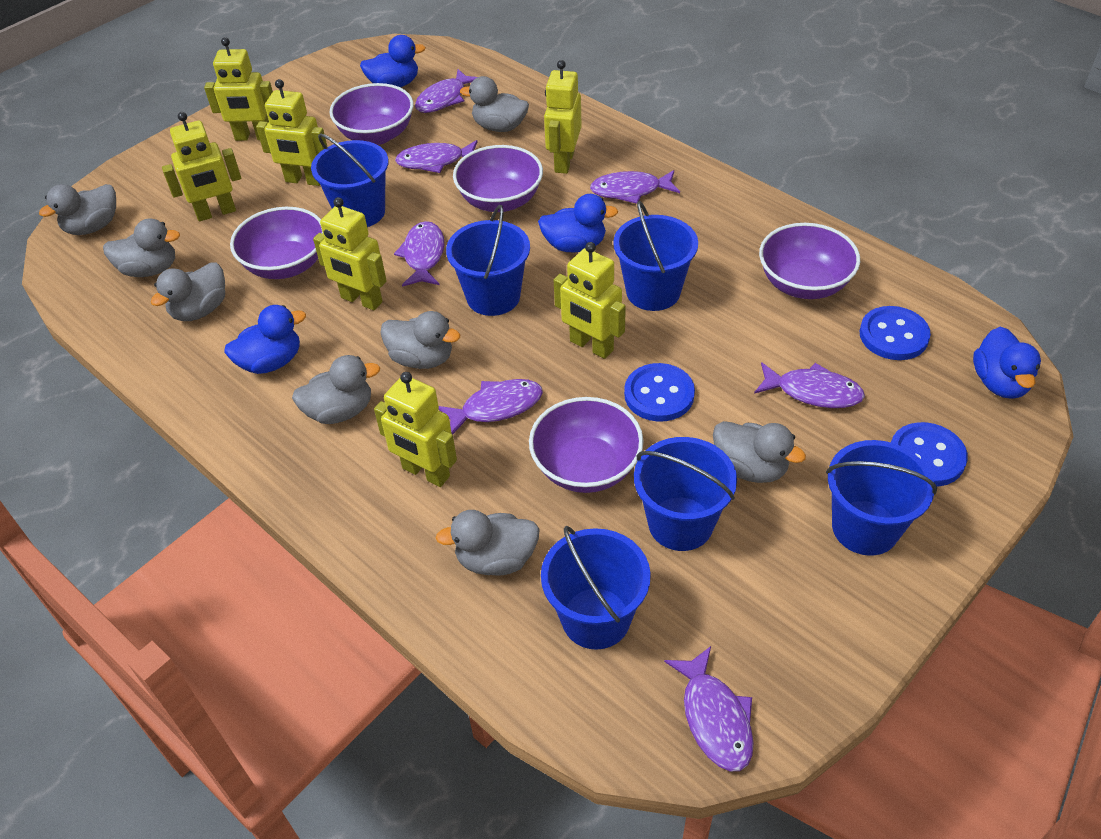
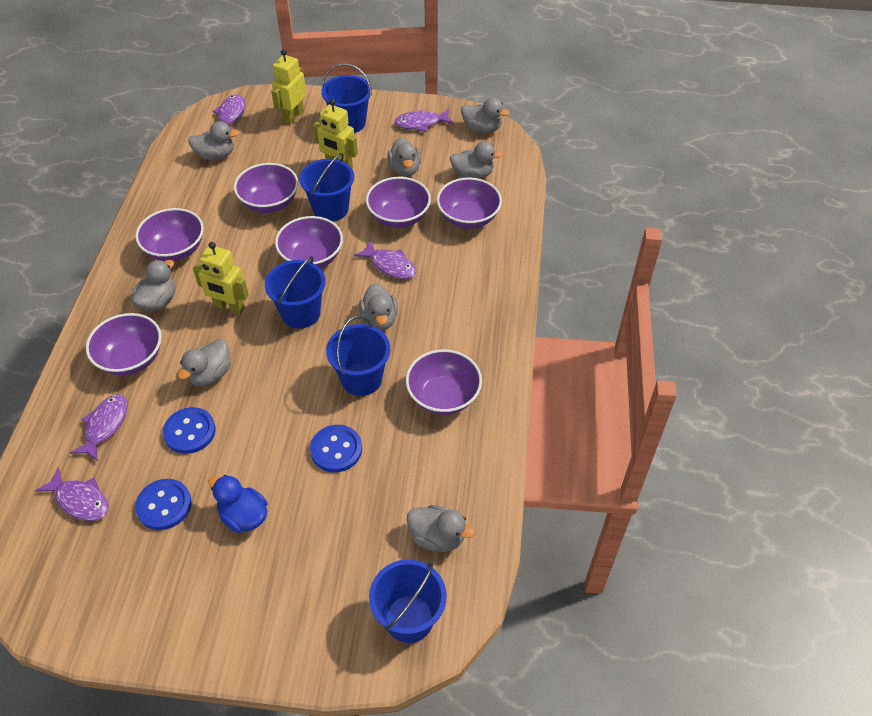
blue bucket: [311,134,388,227] [446,205,530,316] [541,526,651,650] [613,201,698,311] [634,437,737,551] [826,440,937,556] = 6 -> [265,256,326,329] [299,153,354,222] [321,63,372,133] [326,316,390,396] [369,559,447,643] = 5
blue duck: [224,305,306,374] [360,35,426,87] [538,194,618,252] [973,326,1041,399] = 4 -> [208,475,268,533] = 1
purple bowl: [230,207,323,279] [329,83,414,145] [453,145,543,212] [529,397,644,493] [759,223,860,299] = 5 -> [86,313,162,376] [135,208,204,261] [234,163,298,213] [275,216,343,268] [366,177,431,228] [406,349,482,415] [437,177,502,229] = 7
purple fish: [394,221,444,287] [395,140,477,173] [415,69,477,113] [439,379,543,435] [590,170,680,204] [664,646,754,772] [754,362,865,408] = 7 -> [35,468,109,521] [70,395,128,461] [213,94,246,129] [354,241,416,279] [394,109,453,132] = 5
yellow robot: [162,112,241,221] [204,37,273,141] [256,79,327,186] [313,197,387,310] [374,372,457,487] [544,60,582,174] [554,242,626,359] = 7 -> [193,242,249,315] [271,49,307,124] [313,99,358,169] = 3

